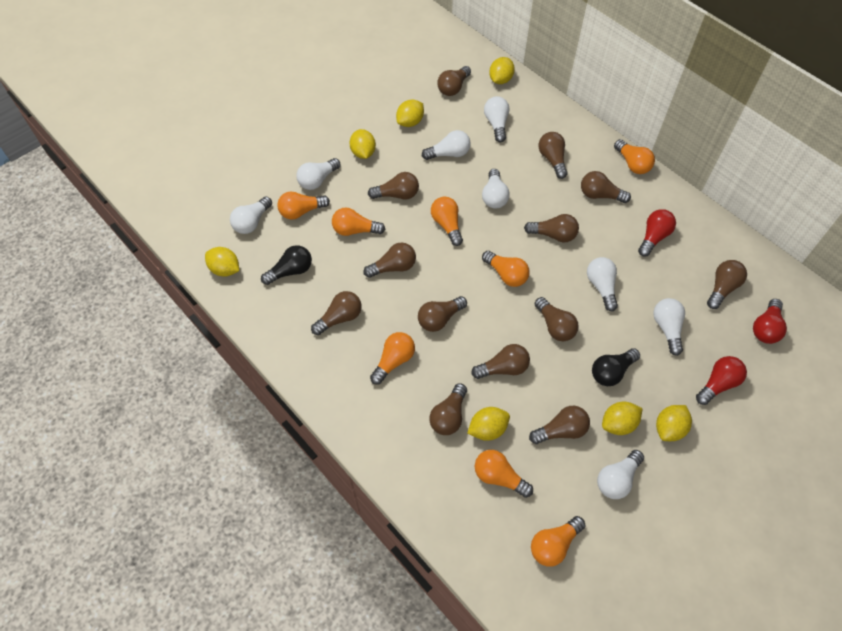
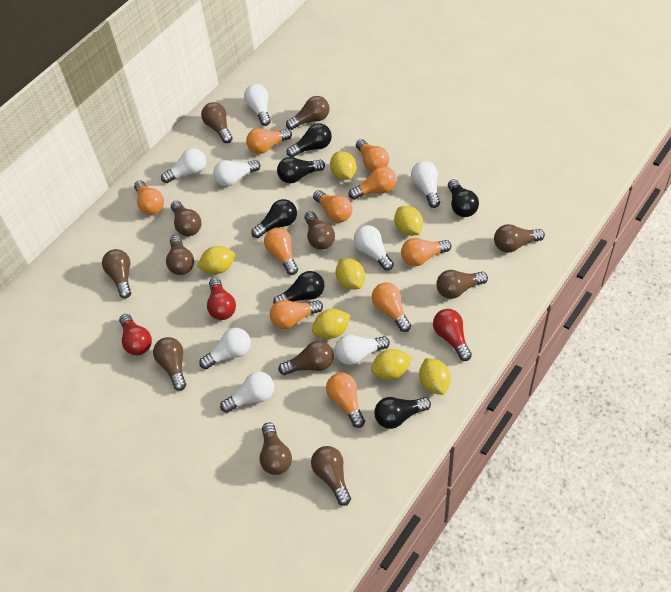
black light bulb: [261,245,312,285] [592,348,640,386] = 2 -> [251,199,297,238] [273,271,324,304] [277,157,325,183] [287,123,332,157] [374,397,431,429] [448,179,479,217] = 6
brown light bulb: [311,291,362,335] [364,242,416,278] [368,172,419,200] [418,296,467,332] [429,383,467,435] [437,66,471,96] [471,344,530,379] [524,214,579,242] [529,406,590,444] [535,297,579,341] [538,132,568,179] [581,171,631,203] [707,260,747,309] = 13 -> [102,249,131,298] [153,337,186,391] [166,235,194,275] [171,201,201,236] [201,102,233,143] [260,422,292,475] [279,341,334,375] [286,96,330,130] [305,211,335,250] [311,446,351,506] [436,270,488,299] [494,224,545,253] = 12
orange light bulb: [277,191,330,220] [332,207,385,236] [370,332,415,385] [431,196,463,246] [475,450,533,498] [482,251,529,287] [531,516,585,567] [614,139,655,174] = 8 -> [134,180,164,215] [246,128,292,154] [264,228,298,275] [270,300,323,329] [313,190,352,223] [326,373,365,428] [349,166,397,200] [356,139,389,172] [372,282,411,332] [401,238,451,266] = 10

